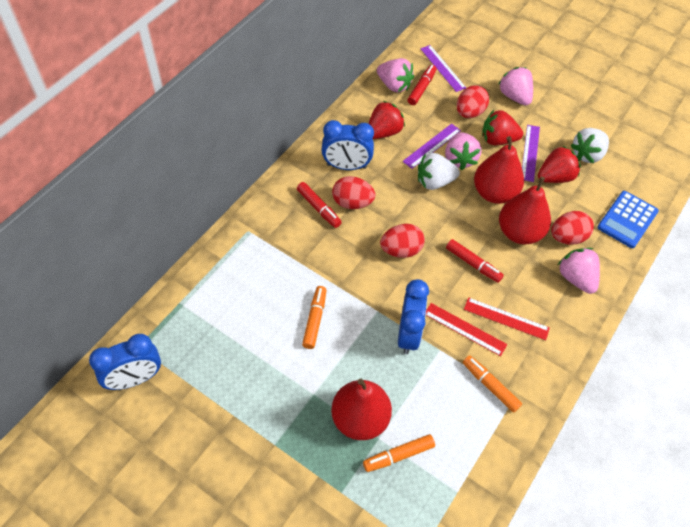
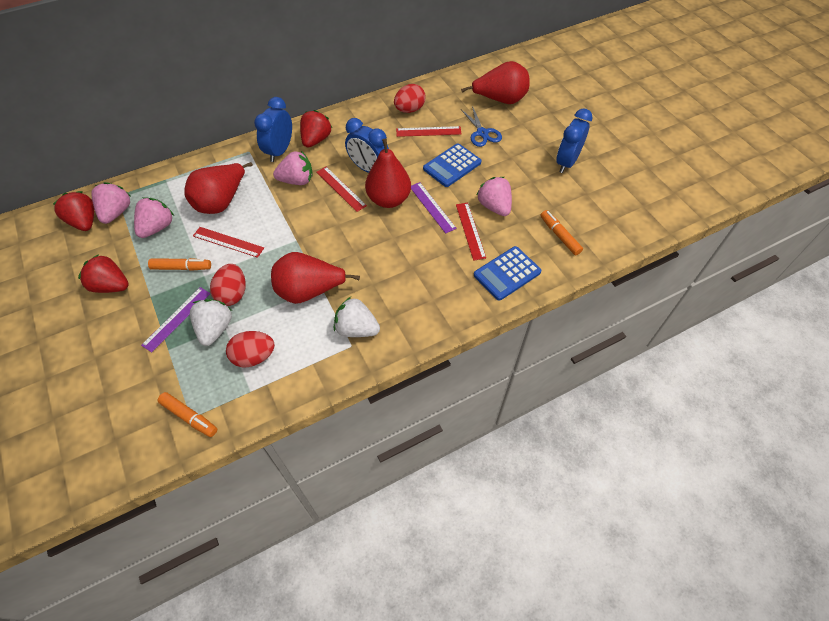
blue calculator: [597,191,659,248] = 1 -> [423,143,482,187] [474,246,542,301] = 2
blue scissors: none = 0 -> [461,106,502,147] = 1
purple ruler: [403,124,461,169] [420,45,466,92] [522,125,540,182] = 3 -> [141,287,211,353] [411,182,457,234] = 2
red egg: [332,176,375,209] [380,224,425,258] [457,85,489,118] [551,211,594,245] = 4 -> [210,264,246,306] [226,331,275,367] [394,84,426,113] = 3
red marker: [297,182,342,228] [407,65,437,105] [446,239,504,283] = 3 -> none = 0
red pear: [331,379,392,440] [474,136,524,204] [499,177,551,244] = 3 -> [184,162,253,214] [271,252,360,304] [365,138,411,208] [461,61,530,104] = 4
red ruler: [426,303,507,356] [464,297,550,340] = 2 -> [193,227,264,258] [317,167,367,212] [396,126,461,137] [456,203,486,261] = 4

